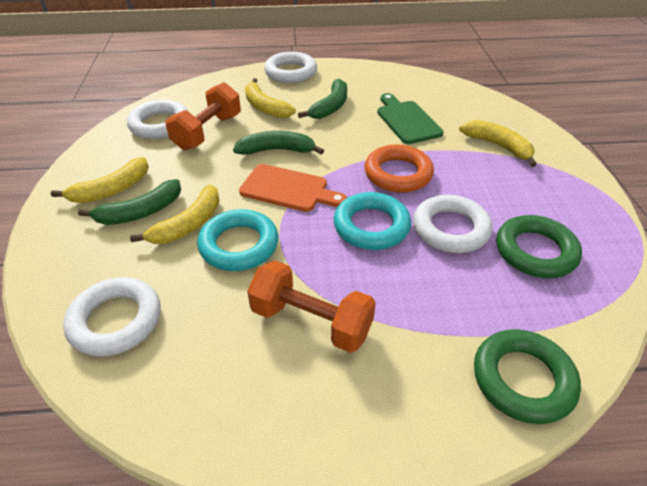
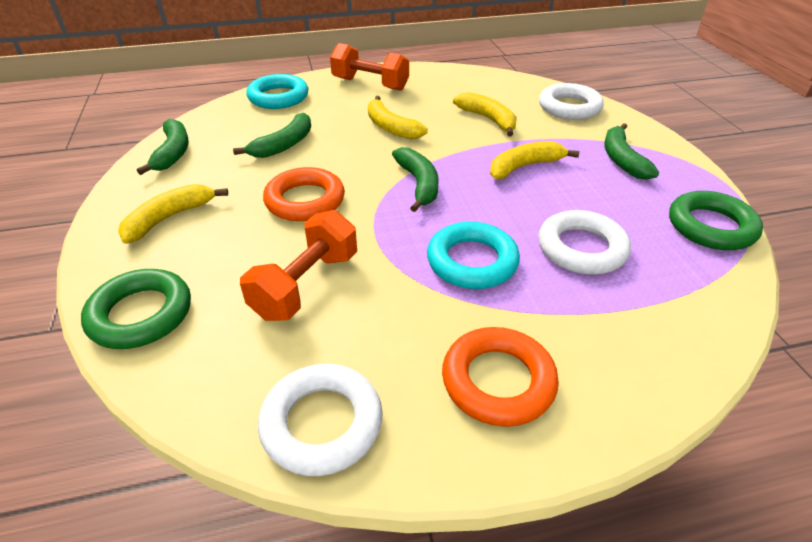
green banana: [78,179,181,225] [233,131,324,155] [298,79,347,119] = 3 -> [137,119,189,175] [233,113,311,158] [392,147,439,212] [604,123,659,180] = 4
green cutting board: [377,93,444,144] = 1 -> none = 0
orange cutting board: [239,164,347,212] = 1 -> none = 0
orange ring: [364,145,434,193] = 1 -> [263,167,345,221] [442,327,559,427] = 2
white ring: [63,277,161,357] [127,100,189,139] [264,52,317,83] [413,195,492,253] = 4 -> [258,364,383,476] [538,210,631,275] [539,83,604,120] = 3

